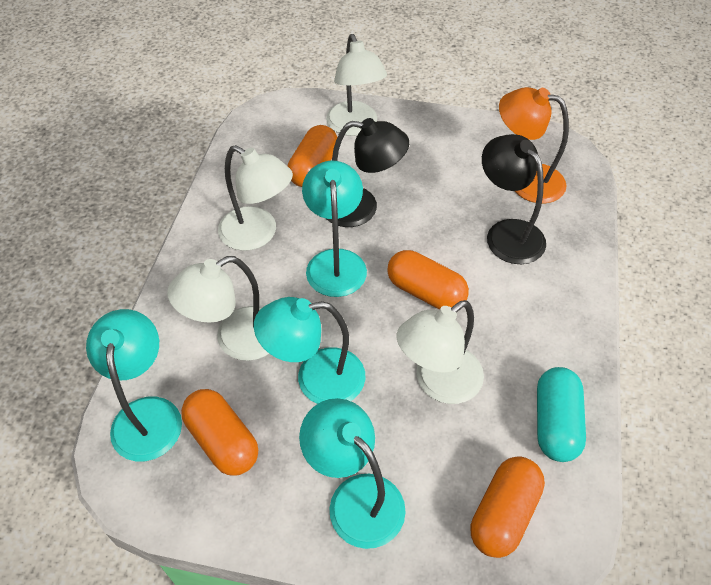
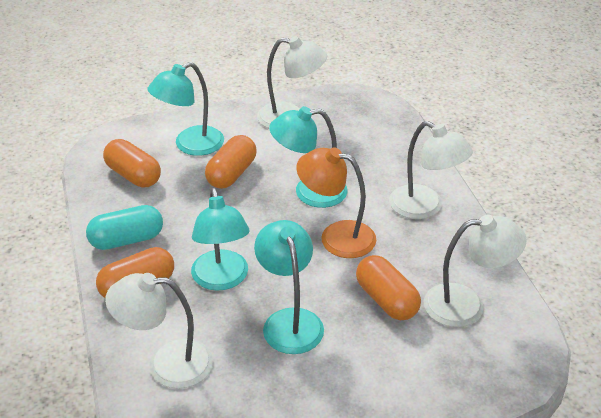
black lamp: [327,118,409,227] [482,134,546,264] = 2 -> none = 0

